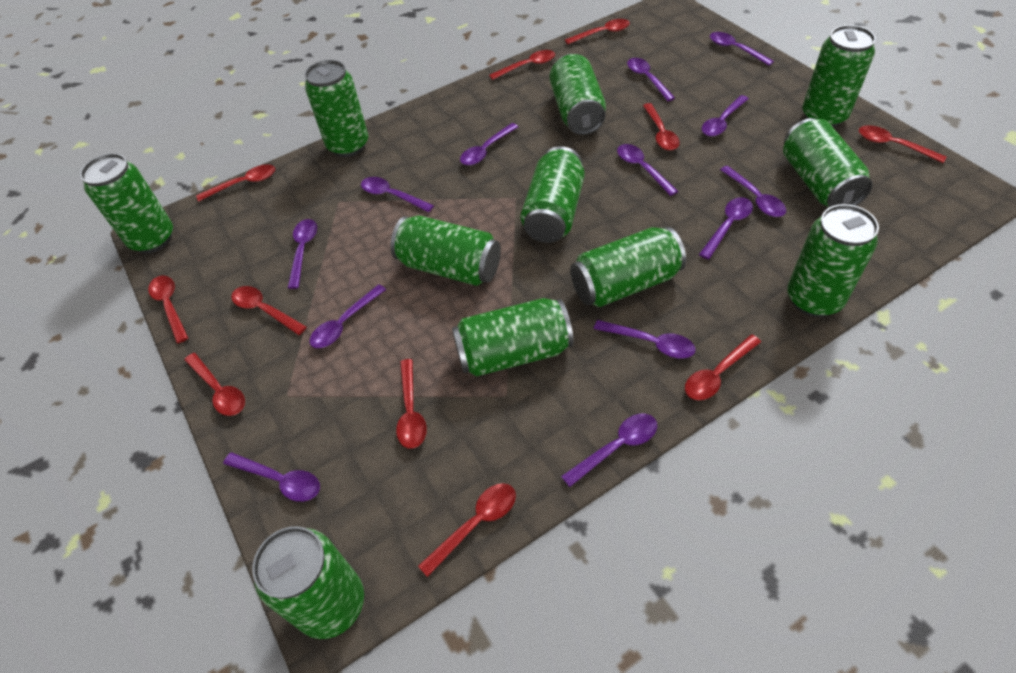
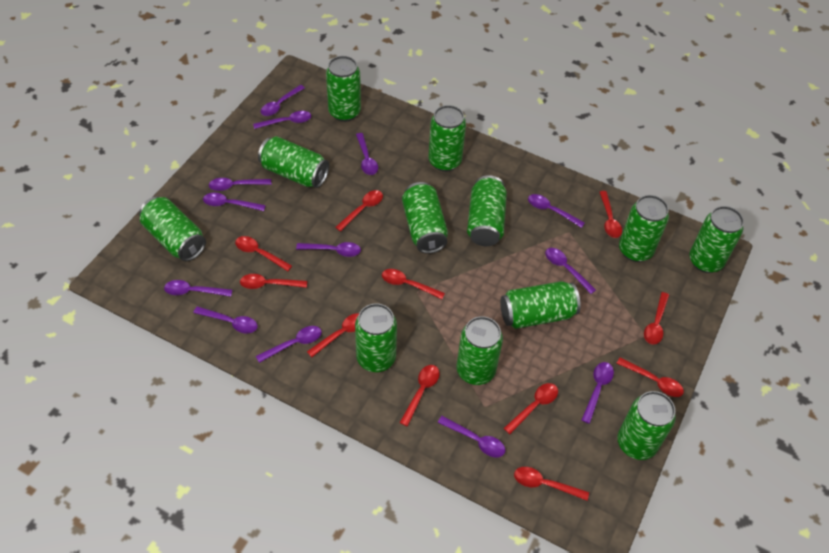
green can: [80,153,173,253] [252,526,364,639] [305,60,368,157] [390,215,501,286] [452,298,573,377] [521,146,585,243] [549,54,606,135] [570,226,686,307] [783,118,873,207] [787,204,879,317] [802,25,876,127] = 11 -> [139,196,206,261] [258,136,329,188] [326,56,361,122] [355,304,397,372] [402,182,448,253] [428,105,466,172] [457,316,503,385] [467,175,507,246] [500,281,581,329] [617,391,676,460] [619,195,669,262] [689,206,744,273] = 12

